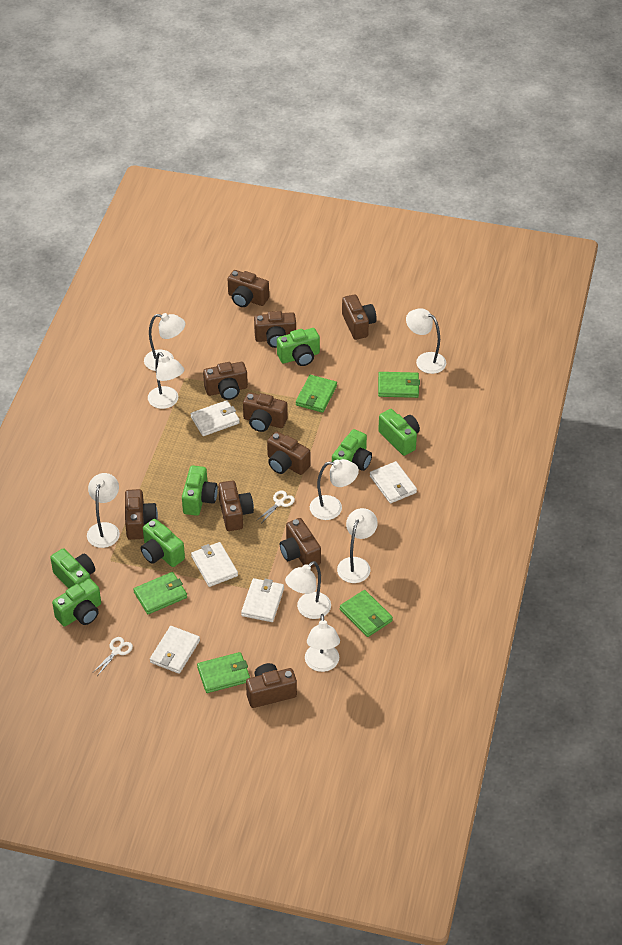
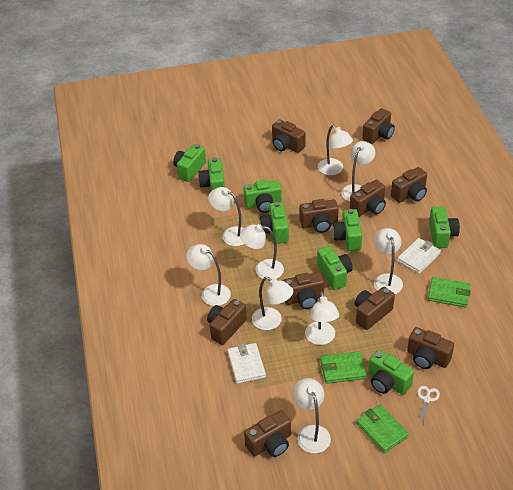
green camera: [50,548,95,589] [52,578,101,626] [141,519,185,567] [182,465,218,516] [277,328,320,366] [332,429,372,471] [378,409,420,456] = 7 -> [173,144,206,182] [198,158,225,191] [244,180,282,213] [260,202,289,244] [317,246,353,290] [332,209,362,251] [368,350,414,395] [429,207,460,248] = 8
green wallet: [133,572,187,614] [197,652,250,693] [296,375,337,413] [340,590,393,637] [378,372,420,398] = 5 -> [320,351,367,384] [356,405,409,453] [428,277,471,308] = 3
white lamp: [87,473,120,548] [144,313,185,371] [148,352,184,409] [285,561,331,619] [305,614,340,672] [310,459,359,520] [337,508,378,583] [406,308,446,374] = 8 -> [186,244,231,306] [208,187,244,246] [240,224,284,280] [252,277,293,330] [293,378,331,454] [305,291,339,345] [318,125,353,175] [341,141,375,202] [374,228,403,294] = 9
white scissors: [92,637,133,675] [257,490,295,522] = 2 -> [417,386,440,423] = 1
white wallet: [150,626,200,674] [191,400,240,436] [191,542,238,587] [241,578,284,622] [370,461,417,504] = 5 -> [227,343,266,384] [397,238,441,274] = 2

